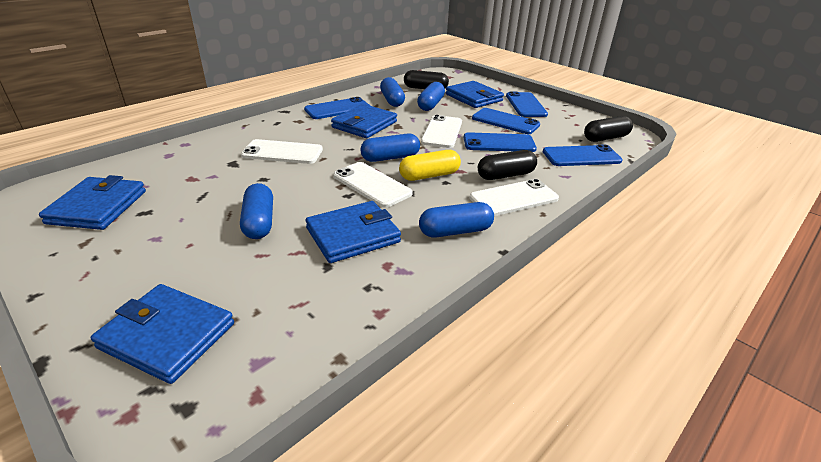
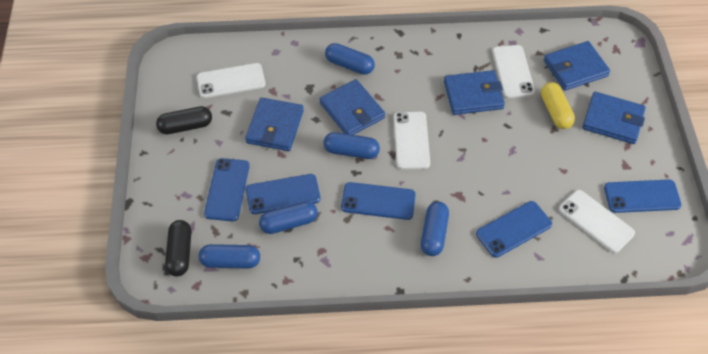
black capsule: [404,70,449,89] [478,150,537,180] [584,116,633,142] = 3 -> [156,106,212,134] [165,220,191,276] = 2

